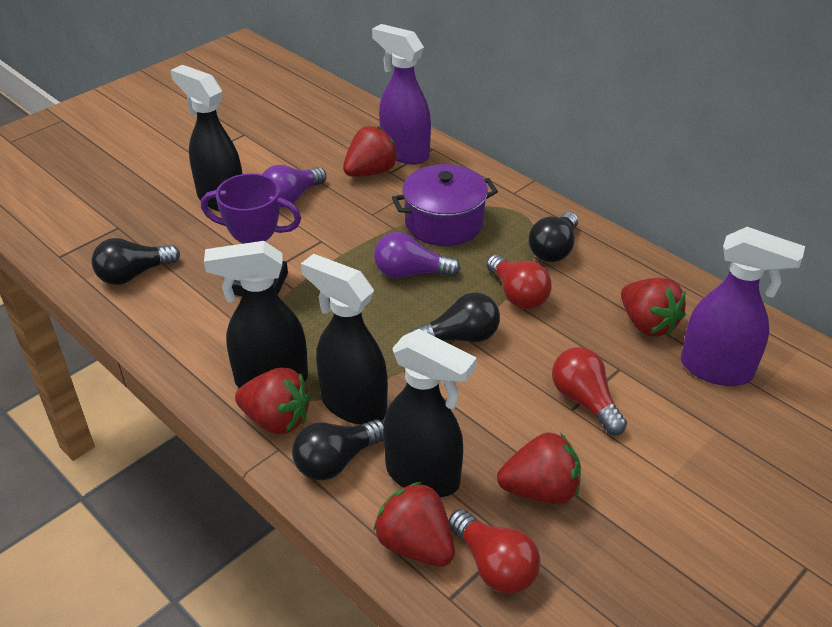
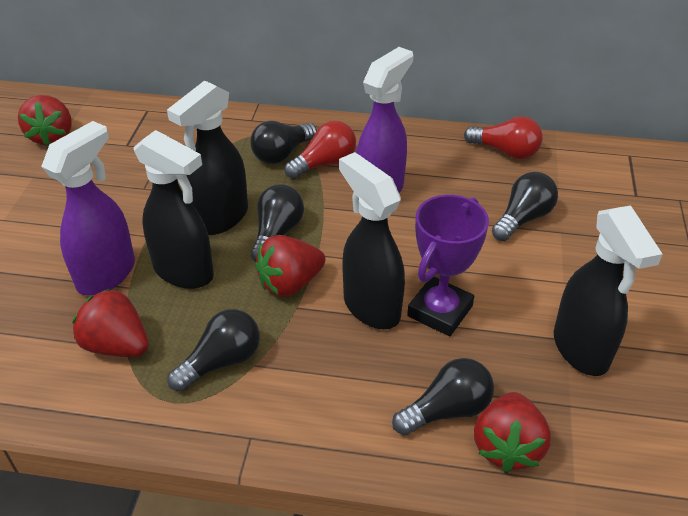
black light bulb: [92,238,180,285] [292,419,384,480] [410,293,500,342] [529,212,578,262] = 4 -> [167,309,260,391] [250,121,317,164] [251,184,304,262] [392,358,494,435] [492,172,558,241] = 5
purple light bulb: [262,165,327,208] [374,232,461,278] = 2 -> none = 0
purple pot: [392,164,498,246] = 1 -> none = 0
red light bulb: [449,509,540,594] [487,254,552,309] [552,347,627,435] = 3 -> [285,121,356,179] [464,116,543,159] = 2
red strawberry: [235,368,311,434] [343,126,398,177] [374,482,455,567] [497,432,581,504] [621,278,686,336] = 5 -> [18,95,72,146] [72,288,149,357] [255,235,325,297] [474,392,551,472] = 4

